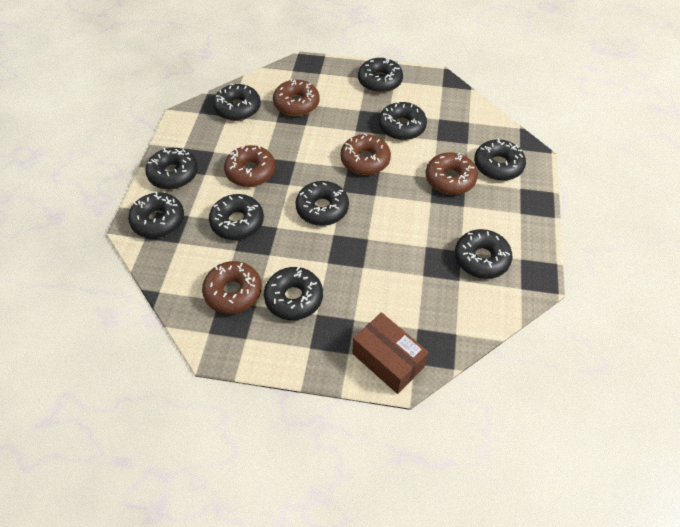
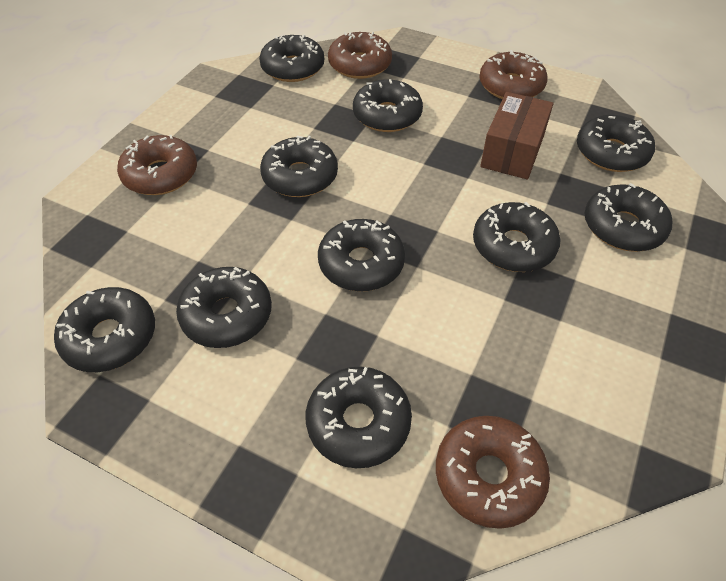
brown donut: [202,261,262,314] [224,145,276,187] [273,79,319,116] [340,133,391,175] [426,152,478,195] = 5 -> [117,135,197,195] [328,32,392,79] [436,416,550,529] [479,50,548,99] = 4

